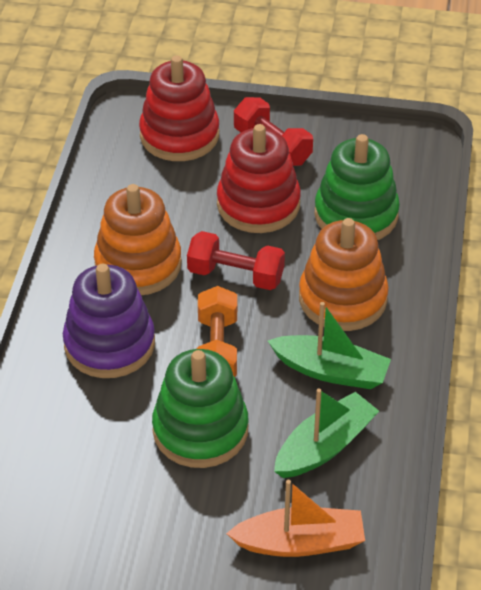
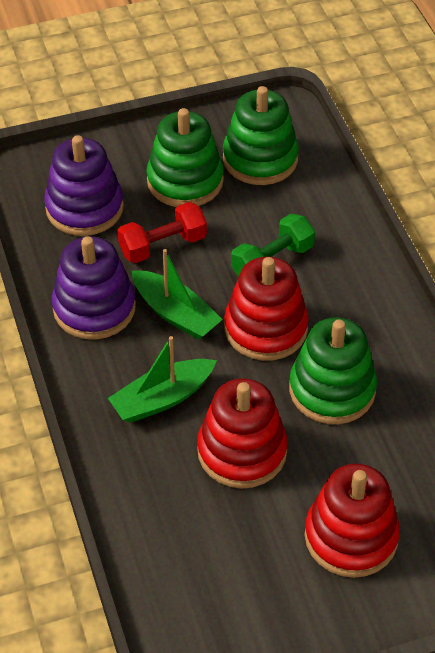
green dumbbell: none = 0 -> [231,214,315,277] = 1
green stacking toy: [152,349,248,468] [314,134,400,240] = 2 -> [147,108,224,207] [223,86,299,185] [289,317,377,424] = 3
orange boat: [226,480,365,557] = 1 -> none = 0
orange dumbbell: [196,286,237,377] = 1 -> none = 0
orange stacking toy: [94,184,182,295] [299,218,389,331] = 2 -> none = 0
purple stacking toy: [63,264,155,378] = 1 -> [44,135,124,236] [52,236,136,340] = 2
red dumbbell: [187,231,285,290] [234,97,313,166] = 2 -> [118,202,207,263] = 1
red stacking toy: [139,55,219,161] [217,124,301,233] = 2 -> [197,378,288,489] [224,257,309,361] [305,464,400,578] = 3

